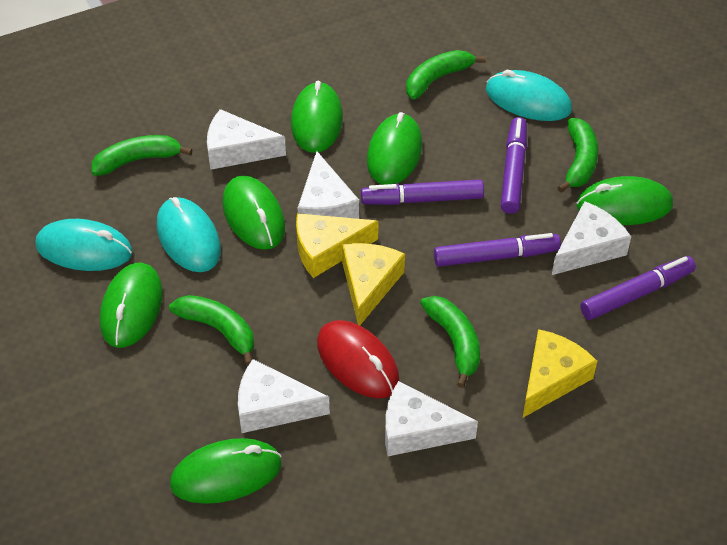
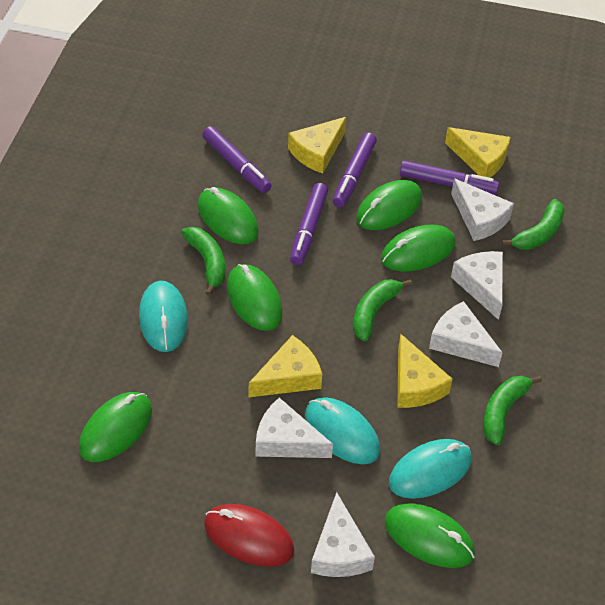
green banana: [91,135,192,176] [169,295,254,366] [406,50,486,99] [420,296,480,388] [557,118,598,193] = 5 -> [181,227,225,296] [353,279,412,341] [483,376,542,445] [501,199,565,250] = 4
yellow cheese: [296,213,379,278] [342,243,405,325] [523,329,597,418] = 3 -> [249,335,322,397] [288,117,346,173] [397,334,452,408] [445,127,511,178] = 4

